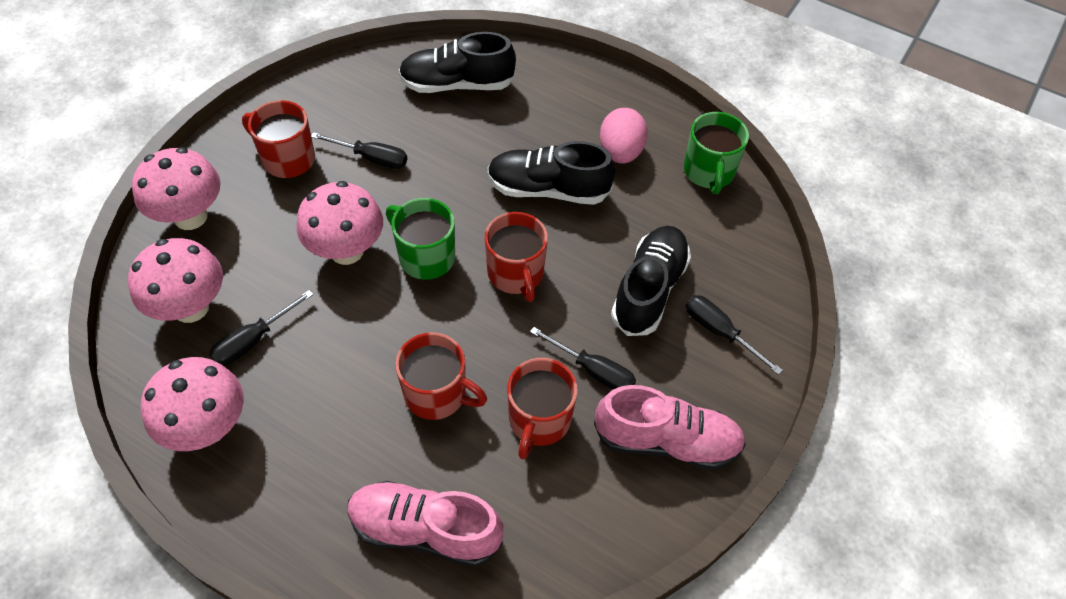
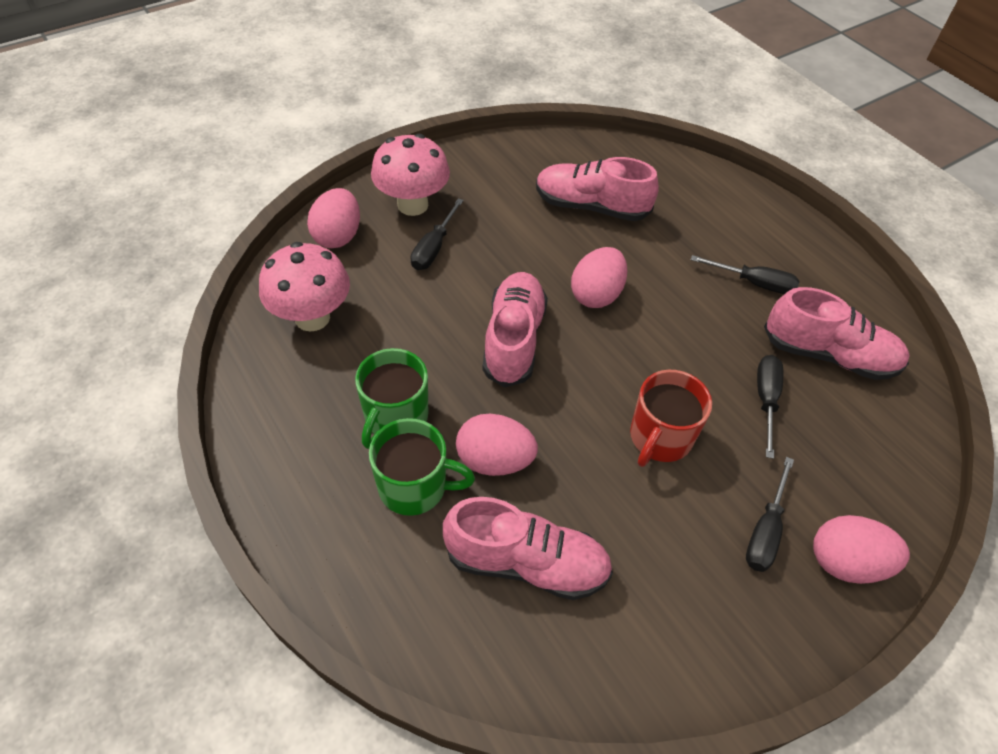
black shoe: [399,32,516,93] [488,141,615,205] [611,226,691,336] = 3 -> none = 0
pink egg: [600,108,648,163] = 1 -> [307,188,360,248] [456,414,538,476] [571,247,628,308] [813,515,910,584] = 4
pink mushroom: [128,238,223,323] [132,147,221,230] [141,357,244,451] [297,181,383,265] = 4 -> [259,242,350,332] [371,134,450,216] = 2
pink shoe: [348,481,503,567] [594,385,746,470] = 2 -> [443,497,613,600] [483,272,548,388] [536,157,659,221] [764,287,910,380] = 4
red mug: [242,100,315,178] [395,332,487,420] [484,212,548,302] [507,358,578,459] = 4 -> [630,370,712,467] = 1

